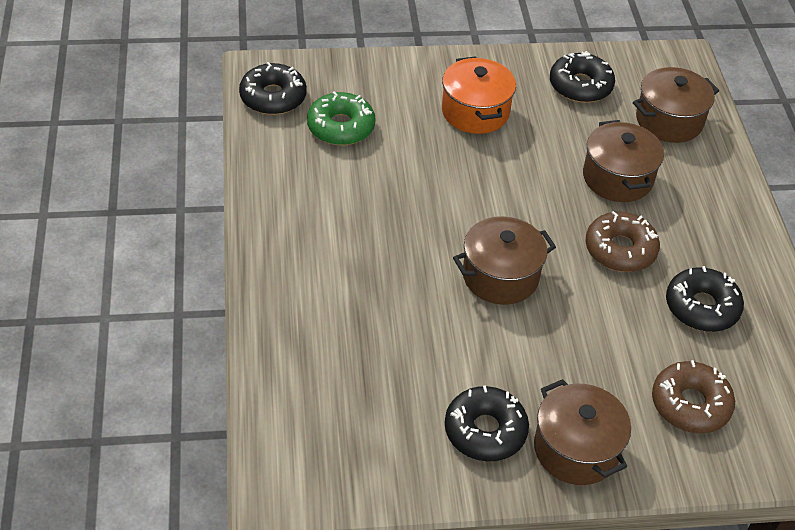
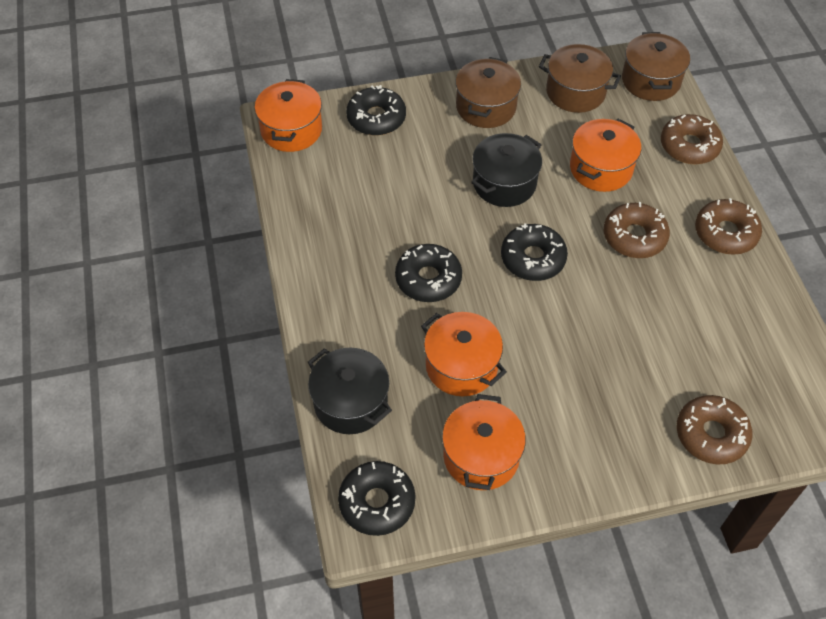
black pot: none = 0 -> [308,348,392,434] [471,133,542,207] = 2
brown donut: [585,211,660,272] [652,360,735,433] = 2 -> [604,202,670,258] [661,114,723,164] [677,395,752,465] [695,198,762,255] = 4
brown pot: [453,216,556,305] [534,379,631,485] [583,120,664,202] [633,67,719,143] = 4 -> [455,57,521,128] [539,44,621,113] [622,32,690,101] = 3
green donut: [307,91,376,145] = 1 -> none = 0
orange pot: [442,56,516,134] = 1 -> [255,79,322,152] [421,312,507,396] [442,394,526,490] [570,119,641,192] = 4

